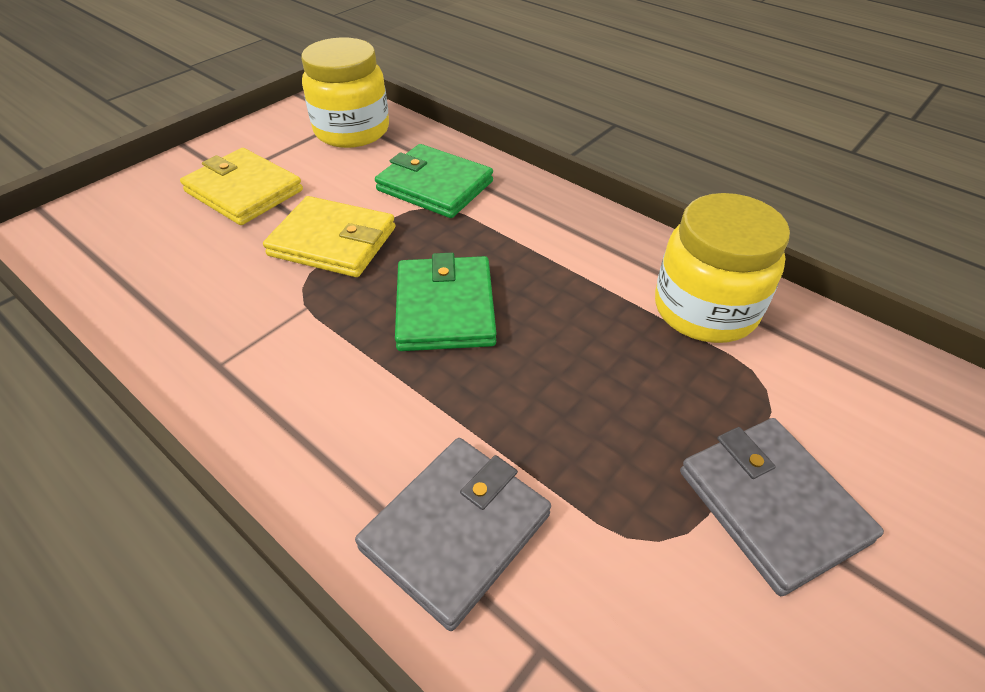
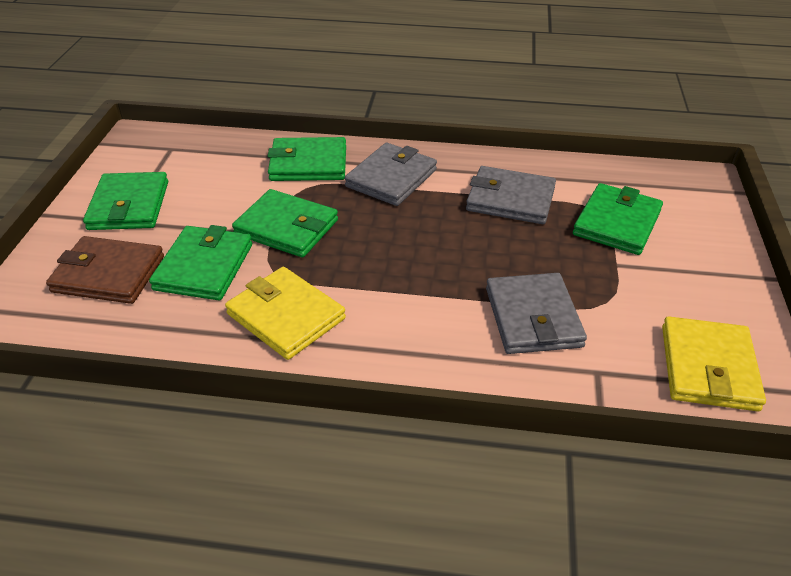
brown wallet: none = 0 -> [46,236,164,304] = 1
green wallet: [375,144,493,218] [395,253,497,351] = 2 -> [83,172,168,230] [149,225,252,300] [232,189,338,257] [268,137,346,181] [573,183,663,255] = 5
grey wallet: [355,438,551,631] [680,418,884,596] = 2 -> [345,143,437,206] [466,166,556,224] [486,273,587,354] = 3
yellow jar: [302,37,389,148] [655,193,790,343] = 2 -> none = 0

